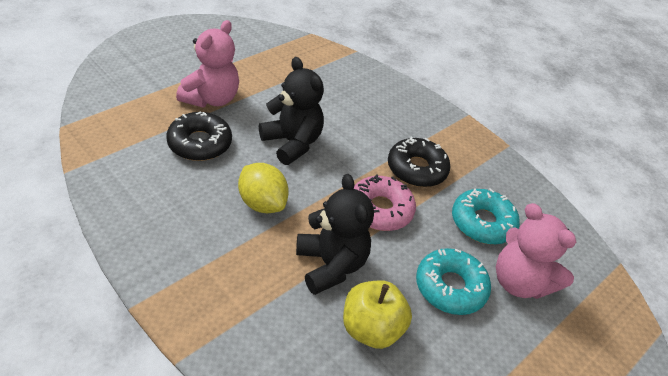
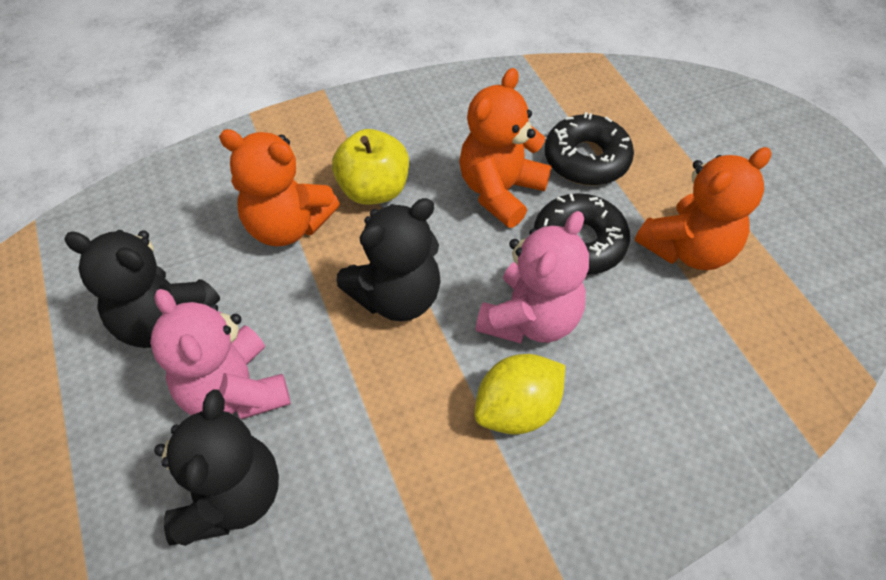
black teddy bear: [259,57,324,165] [296,174,374,295] = 2 -> [64,230,220,348] [154,389,279,546] [337,198,441,321] = 3
orange teddy bear: none = 0 -> [219,129,340,246] [459,68,551,228] [635,147,771,270] = 3
pink donut: [354,174,416,231] = 1 -> none = 0
turquoise donut: [416,248,491,315] [452,188,520,244] = 2 -> none = 0

